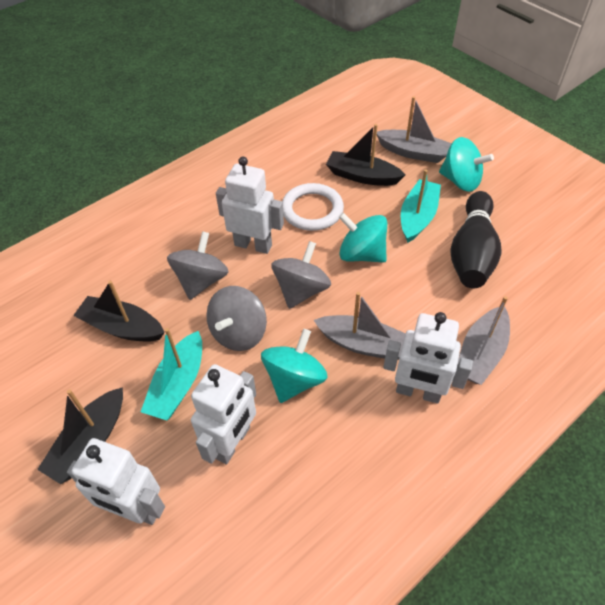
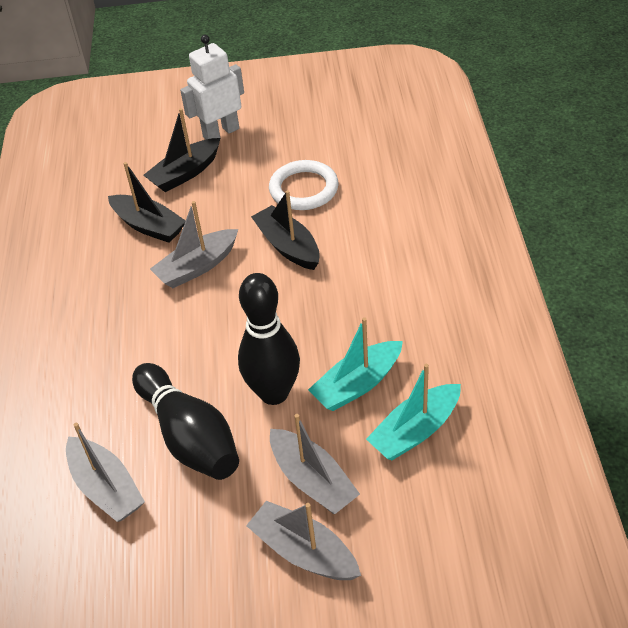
black bowling pin: [450,191,501,288] = 1 -> [132,363,239,480] [238,273,300,405] = 2
grey boat: [314,292,406,360] [377,96,451,163] [457,296,510,385] = 3 -> [66,423,145,522] [150,201,238,288] [246,501,361,580] [270,414,360,514] = 4
grey spinning top: [167,231,229,300] [206,286,267,351] [271,241,331,309] = 3 -> none = 0
turquoise spinning top: [261,329,328,403] [338,212,387,263] [439,137,494,192] = 3 -> none = 0
white robot: [67,438,165,525] [191,364,256,465] [216,156,284,254] [383,312,473,404] = 4 -> [180,35,244,139] = 1

